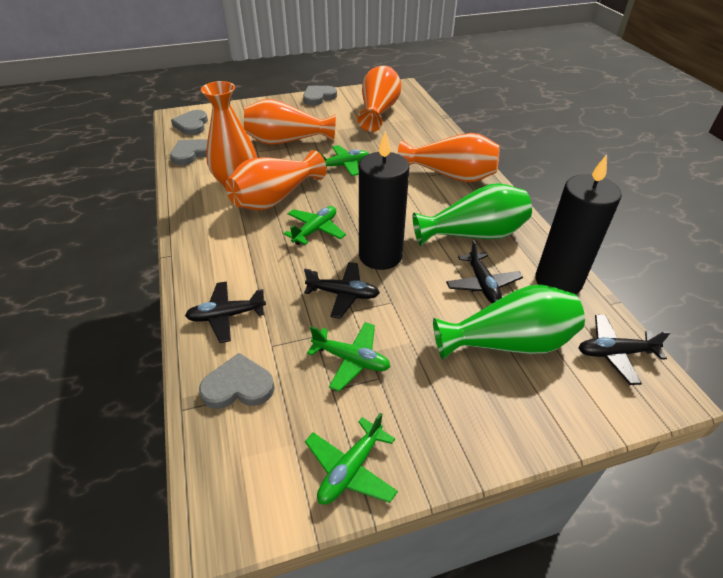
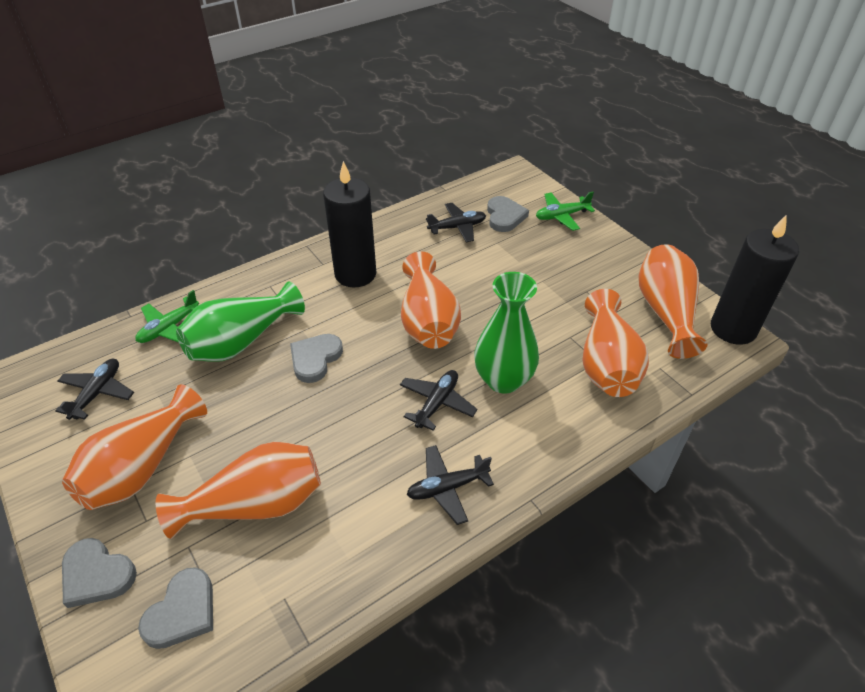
green plane: [284,206,346,245] [305,413,398,505] [307,322,391,392] [319,145,369,176] = 4 -> [136,290,199,343] [536,192,595,231] = 2

